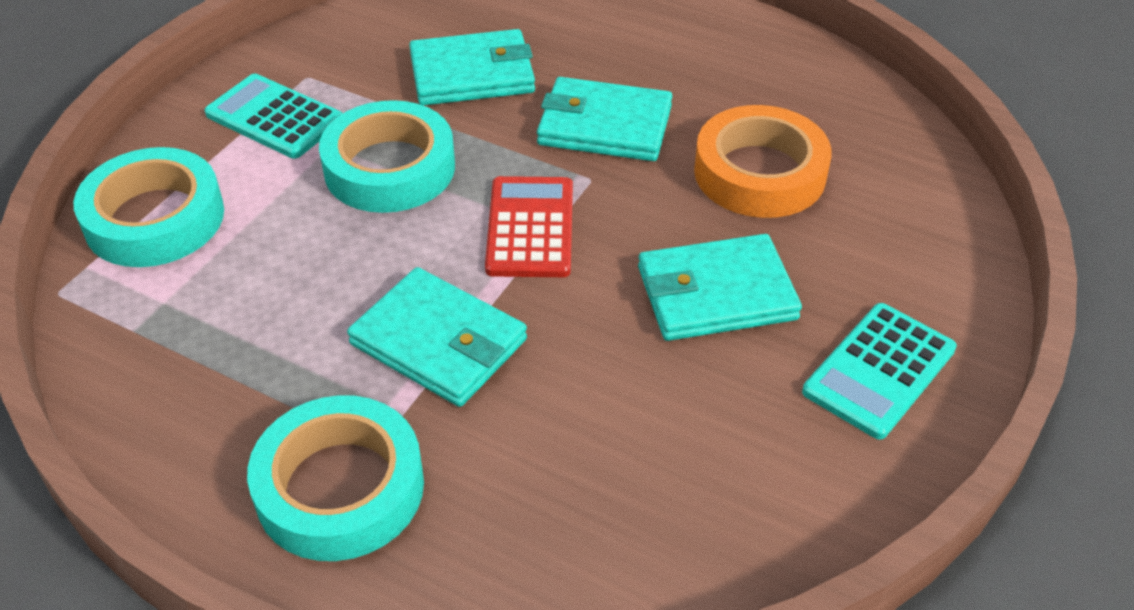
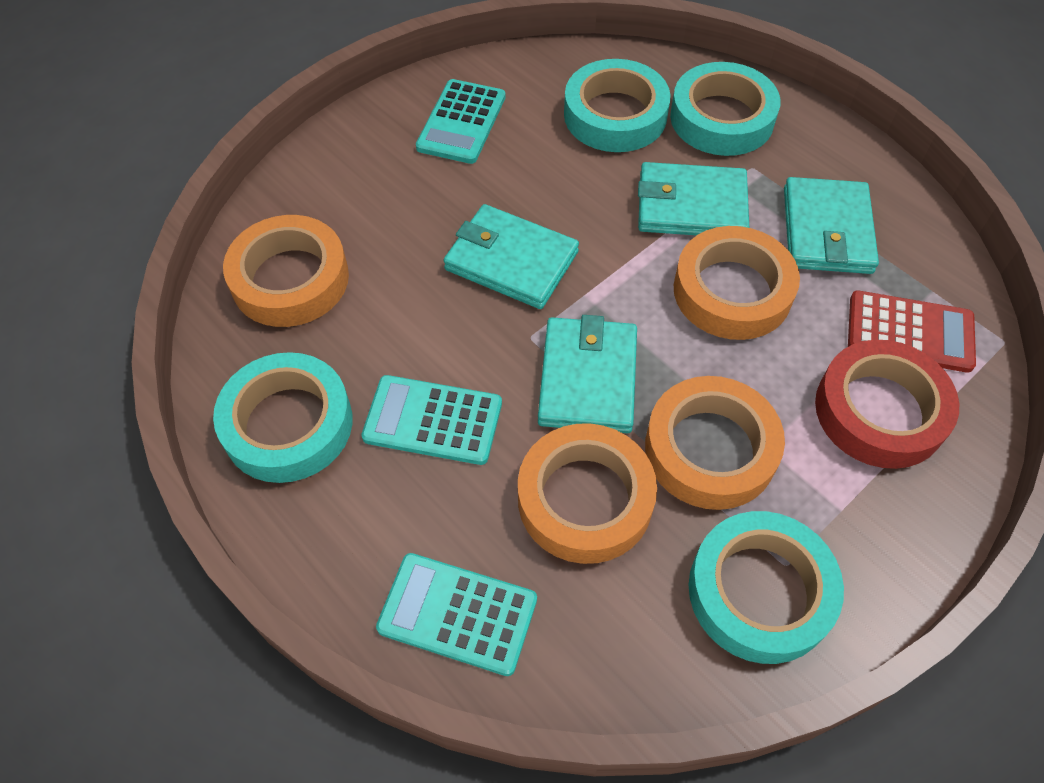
orange tape: [694,105,832,218] = 1 -> [223,215,349,327] [518,423,657,564] [645,376,785,510] [674,226,800,340] = 4
red tape: none = 0 -> [815,340,959,469] = 1
turquoise calculator: [204,73,343,159] [802,303,957,440] = 2 -> [361,375,502,465] [376,553,537,676] [416,79,505,164] = 3
turquoise tape: [73,147,224,267] [247,395,424,561] [319,100,455,213] = 3 -> [213,352,352,483] [564,59,671,152] [670,62,780,156] [689,511,844,664] = 4

